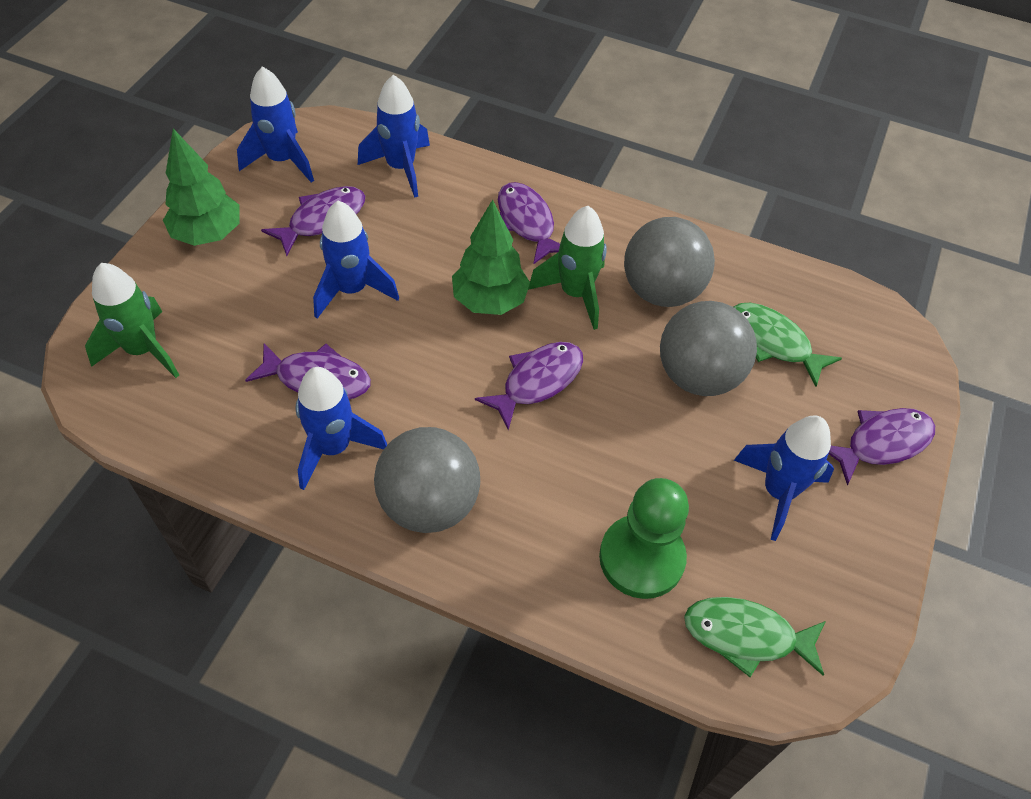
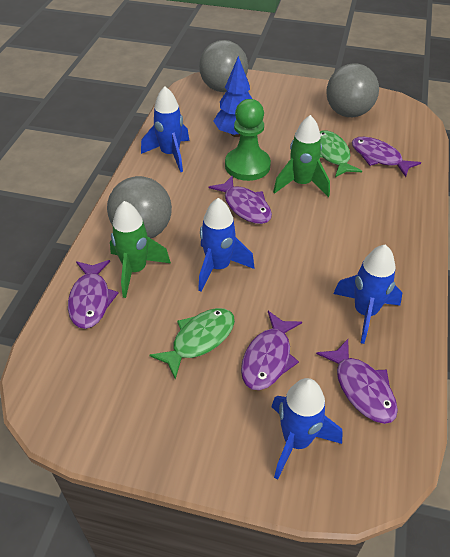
blue rocket: [237,67,314,183] [296,367,387,490] [313,201,399,318] [358,75,430,198] [734,416,834,541] = 5 -> [141,86,190,172] [198,198,255,291] [271,378,343,480] [333,244,402,344] = 4
blue tree: none = 0 -> [213,56,252,137] = 1
green tree: [163,129,240,246] [452,200,530,315] = 2 -> none = 0

